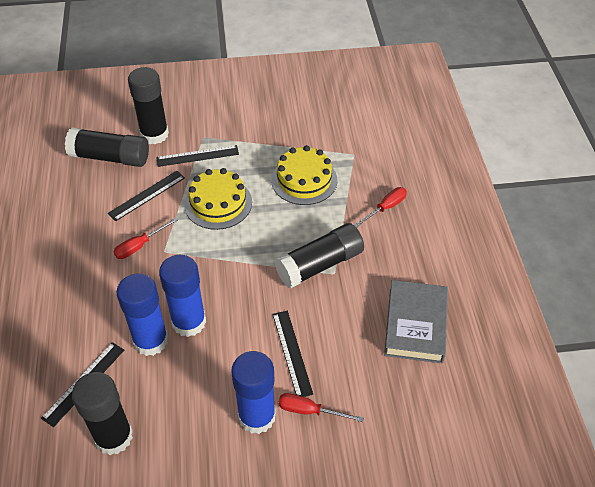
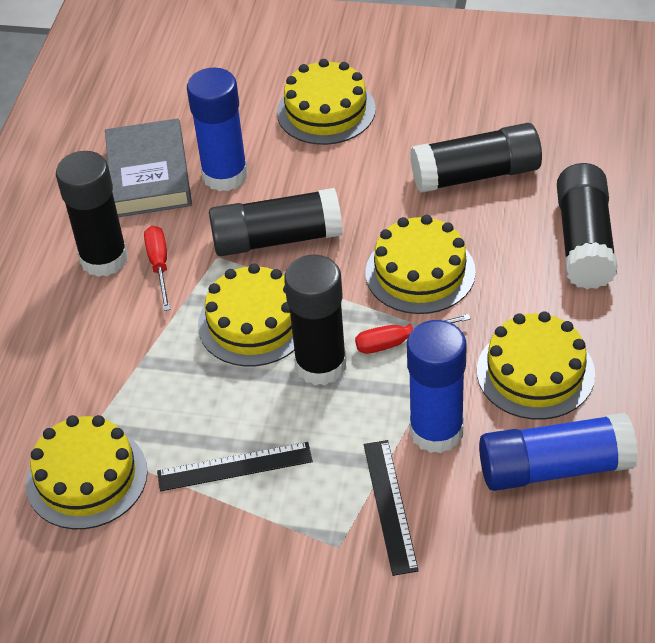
black glue stick: [65,127,149,167] [72,372,133,455] [128,67,169,144] [275,223,364,288] = 4 -> [56,151,128,277] [209,188,343,256] [284,255,347,385] [410,123,542,193] [557,163,618,289] = 5
black ruler: [41,342,124,427] [108,171,185,221] [156,145,239,167] [273,311,313,397] = 4 -> [157,442,313,491] [364,440,419,576] = 2
red screwdriver: [114,217,178,259] [278,393,364,422] [354,187,407,228] = 3 -> [144,226,170,311] [355,314,471,354] = 2
yellow cake: [184,168,252,230] [271,145,337,205] = 2 -> [26,415,148,529] [198,263,294,366] [277,59,376,145] [365,215,476,314] [477,311,595,420] = 5

